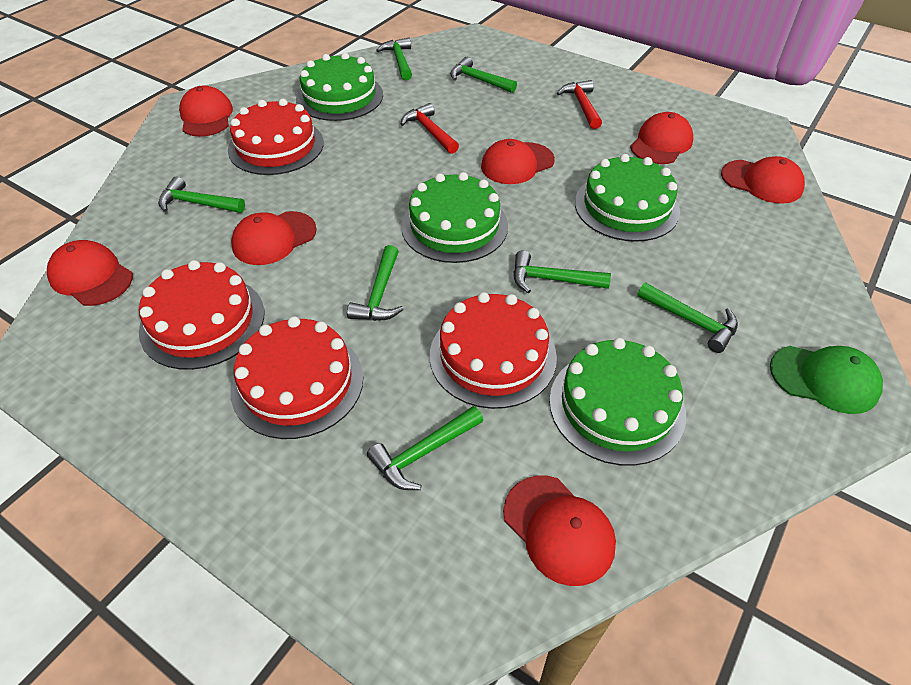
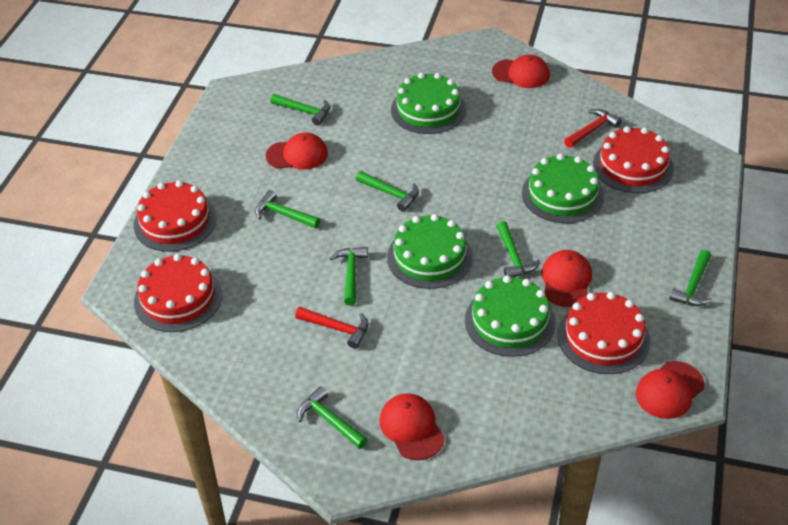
green cap: [770,346,883,414] = 1 -> none = 0
red cap: [47,240,133,306] [179,86,233,137] [231,211,317,265] [481,139,555,184] [503,476,616,586] [630,112,693,164] [721,156,805,204] = 7 -> [266,133,328,169] [380,393,445,460] [492,55,550,88] [541,250,592,307] [636,361,705,419] = 5

